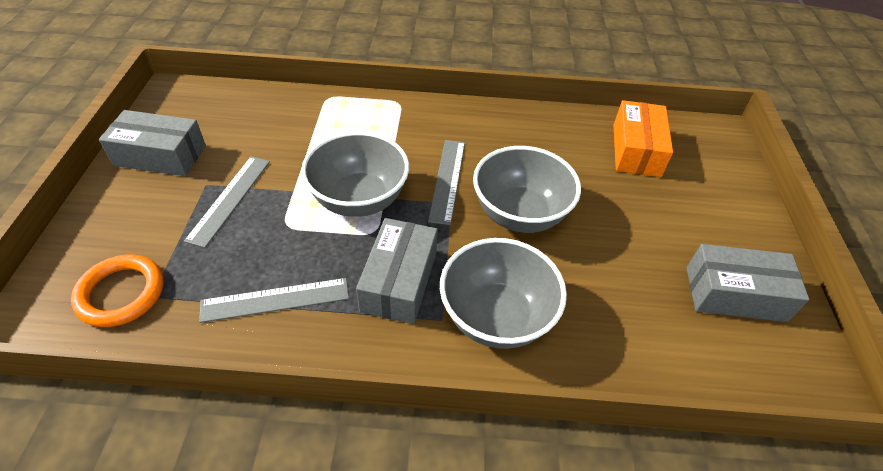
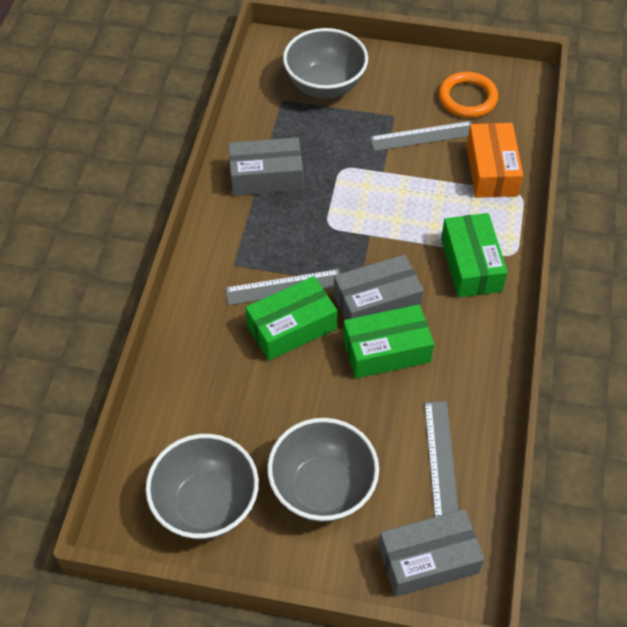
green box: none = 0 -> [245,276,337,361] [343,304,434,379] [441,213,508,298] = 3

